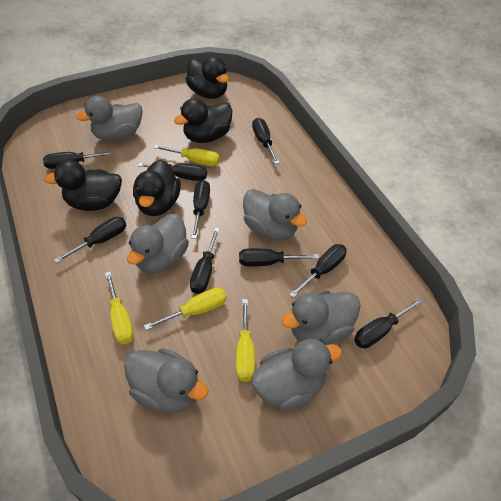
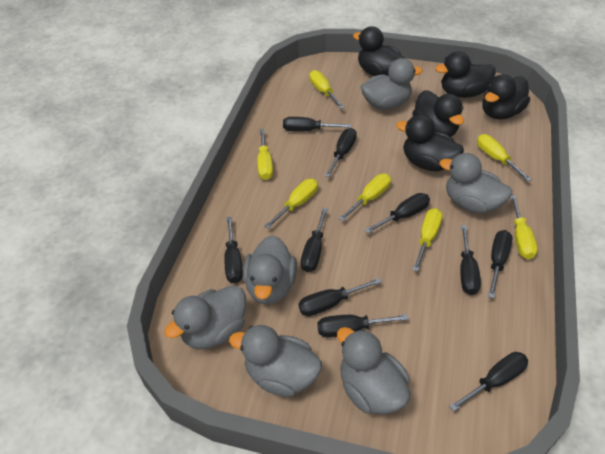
black duck: [44,160,122,211] [133,160,181,216] [174,98,233,143] [185,57,229,99] = 4 -> [353,26,404,76] [396,114,464,171] [412,90,464,137] [435,51,496,98] [482,74,530,119] = 5
black screwdriver: [43,151,115,169] [54,217,126,263] [138,163,207,181] [190,228,220,294] [191,180,210,239] [239,248,319,267] [252,118,279,164] [289,244,347,298] [354,298,423,348] = 9 -> [224,217,243,283] [283,117,351,131] [299,278,381,316] [301,208,328,272] [317,314,409,337] [325,128,357,177] [364,193,430,234] [449,352,528,412] [460,225,481,295] [488,230,512,298] = 10
yellow screwdriver: [105,271,134,344] [144,288,227,330] [154,145,220,166] [236,299,255,382] = 4 -> [258,129,273,180] [264,179,318,229] [309,70,345,109] [339,173,391,221] [413,208,443,272] [477,134,532,181] [511,195,538,259] = 7

